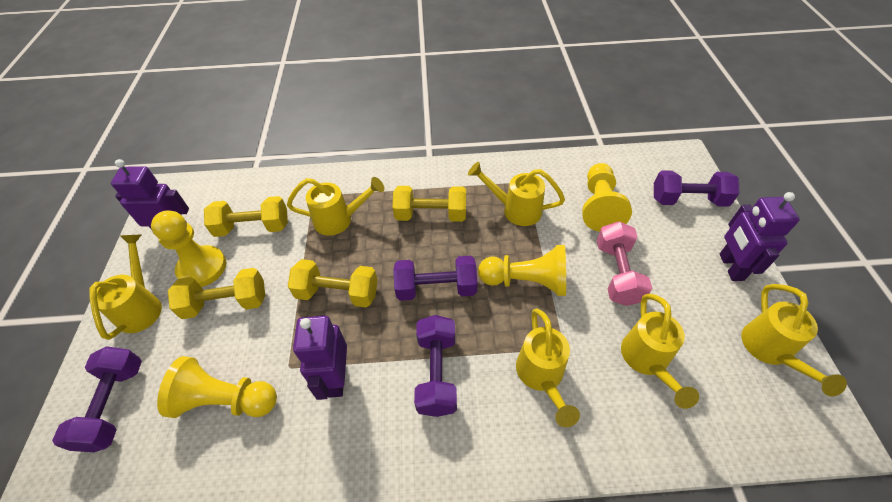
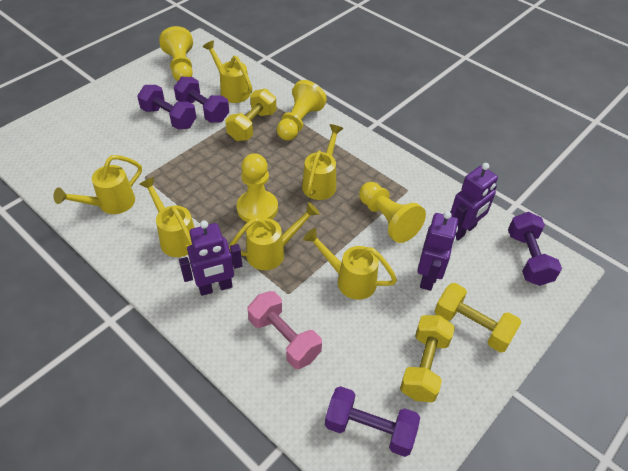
yellow dumbbell: [168,268,265,319] [204,196,288,237] [288,259,378,308] [393,186,466,222] = 4 -> [226,89,277,141] [400,315,455,402] [435,283,521,352] = 3

